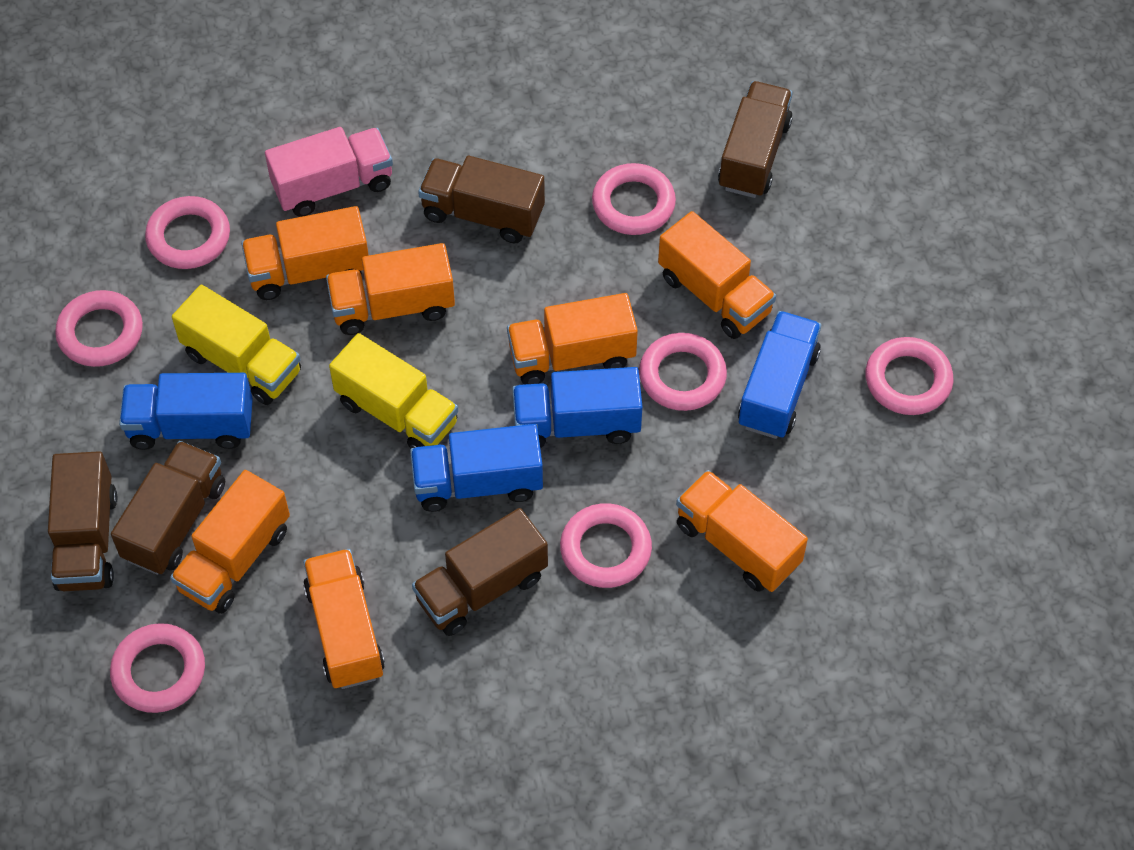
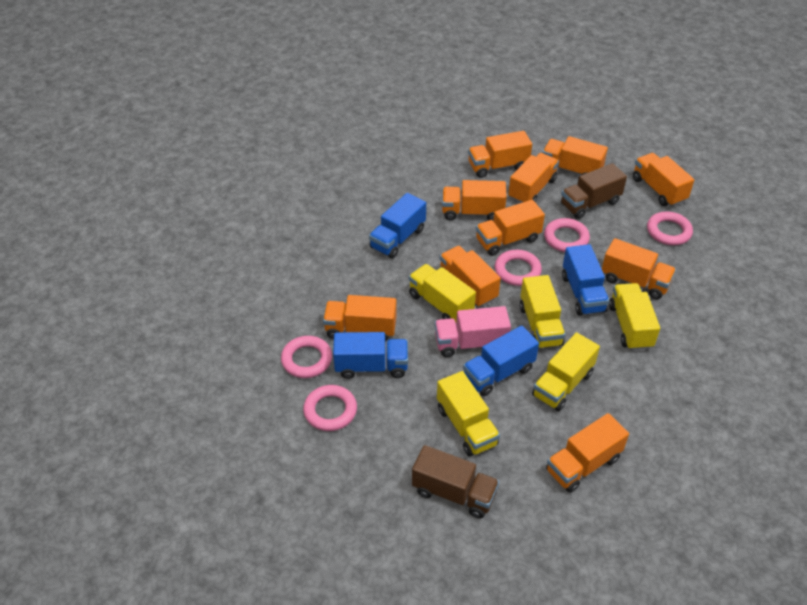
brown truck: [48,451,117,591] [111,441,225,575] [412,508,548,636] [418,156,545,244] [718,81,793,198] = 5 -> [412,445,499,519] [561,163,627,219] = 2
orange truck: [170,470,290,614] [241,206,369,300] [303,549,385,689] [326,243,455,335] [507,293,638,385] [658,211,776,339] [676,470,808,592] = 7 -> [323,295,397,342] [440,246,501,307] [442,180,507,221] [468,131,532,178] [476,200,545,256] [508,153,559,203] [542,136,608,175] [546,413,629,493] [602,238,676,300] [633,153,694,207] = 10
pink ring: [55,290,143,367] [110,623,205,713] [145,196,230,269] [560,503,652,588] [592,163,676,235] [639,333,727,411] [865,337,953,415] = 7 -> [281,336,332,378] [303,385,357,431] [495,250,542,286] [544,218,590,252] [647,212,693,245] = 5
yellow truck: [172,285,301,405] [329,333,458,449] = 2 -> [409,264,476,322] [437,371,500,457] [519,275,565,348] [532,332,600,411] [609,283,660,350] = 5

